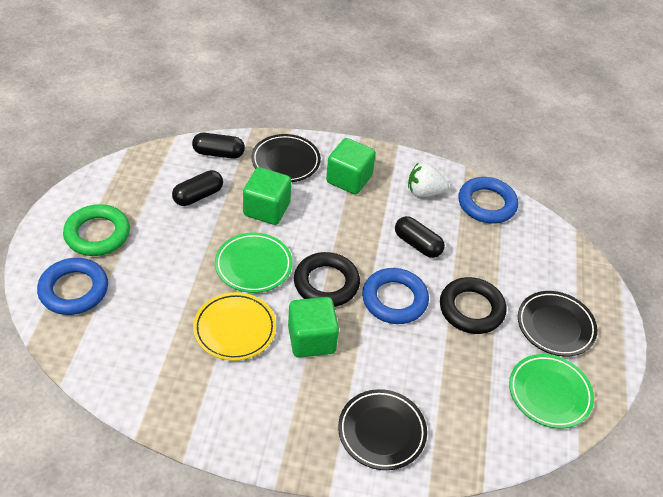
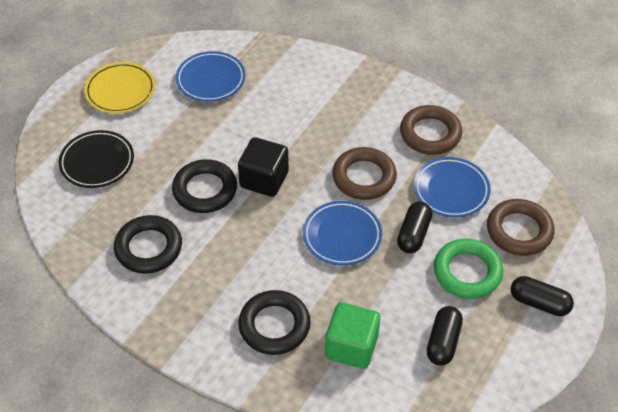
black cube: none = 0 -> [238,137,289,197] = 1
black plate: [251,134,321,182] [338,389,427,470] [518,291,597,357] = 3 -> [58,130,134,188] = 1
black ring: [294,252,360,307] [440,277,507,334] = 2 -> [114,215,182,274] [172,159,237,213] [238,290,311,355] = 3
blue plate: none = 0 -> [176,51,246,102] [303,201,382,266] [414,157,491,218] = 3
blue ring: [37,258,108,315] [362,268,429,324] [459,177,518,224] = 3 -> none = 0
brown ring: none = 0 -> [332,147,397,200] [400,105,462,155] [487,199,554,256] = 3
green cube: [243,167,291,225] [288,297,339,358] [326,138,376,195] = 3 -> [325,302,380,369] = 1
green plate: [215,232,292,293] [509,354,594,428] = 2 -> none = 0
white strawberry: [408,162,449,197] = 1 -> none = 0

